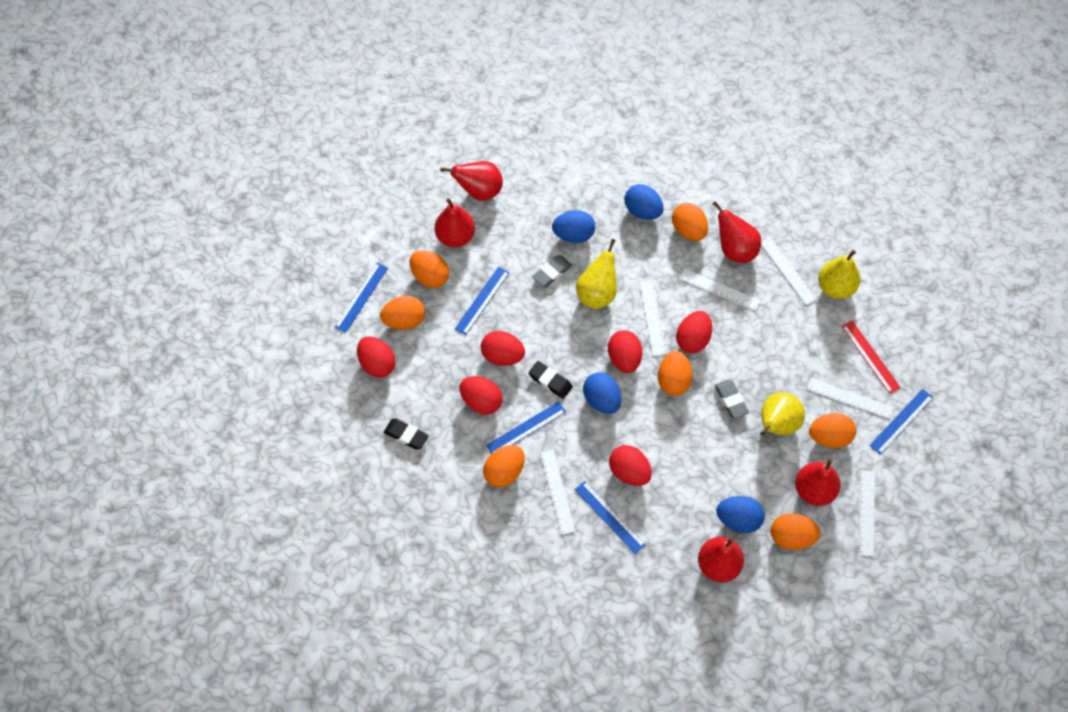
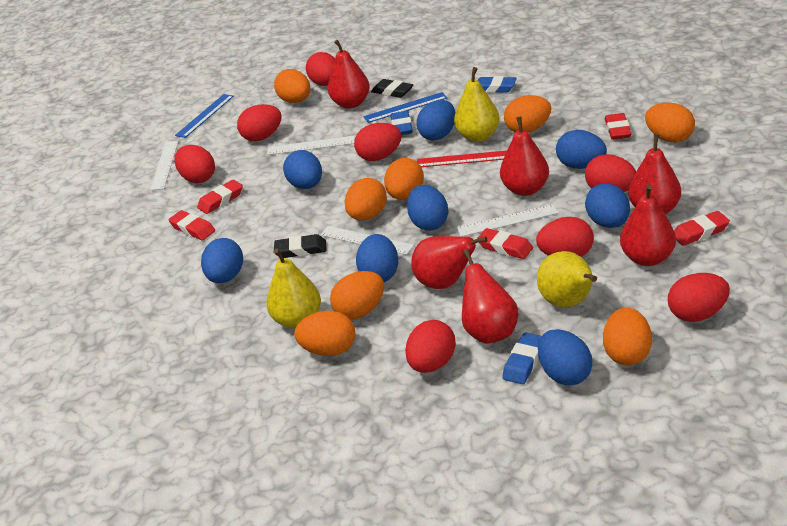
blue egg: [552,210,595,243] [583,372,621,414] [624,184,664,220] [716,496,765,533] = 4 -> [201,238,243,283] [283,150,322,189] [356,234,398,282] [407,185,448,231] [417,100,456,141] [538,329,593,386] [556,130,607,169] [585,183,630,228] = 8
blue eraser: none = 0 -> [391,111,413,135] [478,76,517,93] [502,332,541,384] = 3
blue ruler: [335,263,388,333] [455,266,509,335] [486,401,566,454] [575,481,646,554] [869,389,933,455] = 5 -> [175,94,234,138] [363,92,447,123] = 2
grey eraser: [532,255,572,287] [714,379,749,419] = 2 -> none = 0
orange egg: [380,296,425,330] [409,250,449,288] [483,445,525,487] [658,351,693,396] [672,203,708,241] [771,513,820,550] [809,413,856,448] = 7 -> [274,69,310,103] [294,311,355,356] [330,271,384,319] [345,178,387,220] [384,158,424,200] [504,95,551,133] [603,307,652,366] [645,103,695,142] = 8
red egg: [357,336,395,378] [459,376,503,415] [481,331,525,366] [608,330,642,373] [609,445,652,486] [676,311,712,353] = 6 -> [174,145,215,183] [237,104,282,141] [306,52,335,86] [354,123,402,161] [405,320,456,373] [536,217,594,257] [585,154,636,192] [668,273,730,322] = 8
red eraser: none = 0 -> [168,210,215,240] [197,179,243,214] [477,228,533,259] [605,113,632,140] [674,211,730,246] = 5
red pear: [434,198,475,247] [440,161,503,201] [698,537,744,582] [713,201,761,263] [795,458,841,506] = 5 -> [328,40,370,109] [411,236,487,289] [462,249,518,344] [500,116,549,196] [620,184,676,266] [628,134,681,214] = 6
white ruler: [540,450,575,535] [640,281,666,356] [679,269,761,311] [761,237,817,305] [807,378,894,419] [859,470,875,557] = 6 -> [150,141,179,190] [267,136,355,155] [320,226,414,255] [457,204,558,237] = 4

